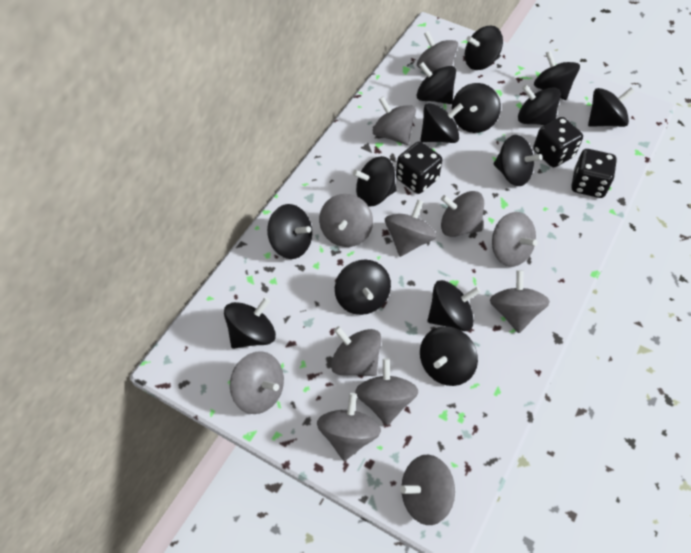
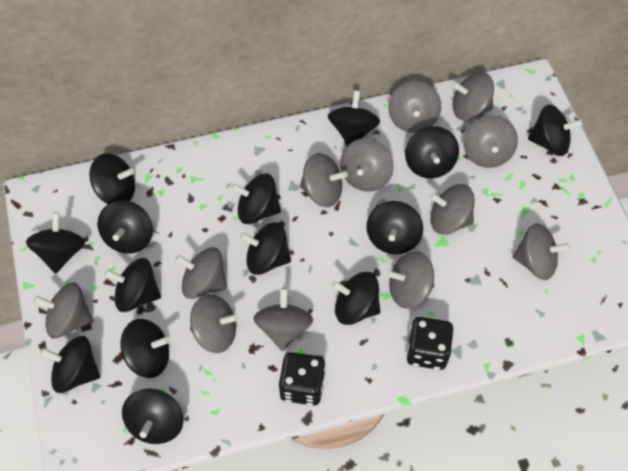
black dice: [396,141,442,194] [533,117,583,167] [571,149,617,198] = 3 -> [278,352,326,406] [406,317,453,370] = 2

